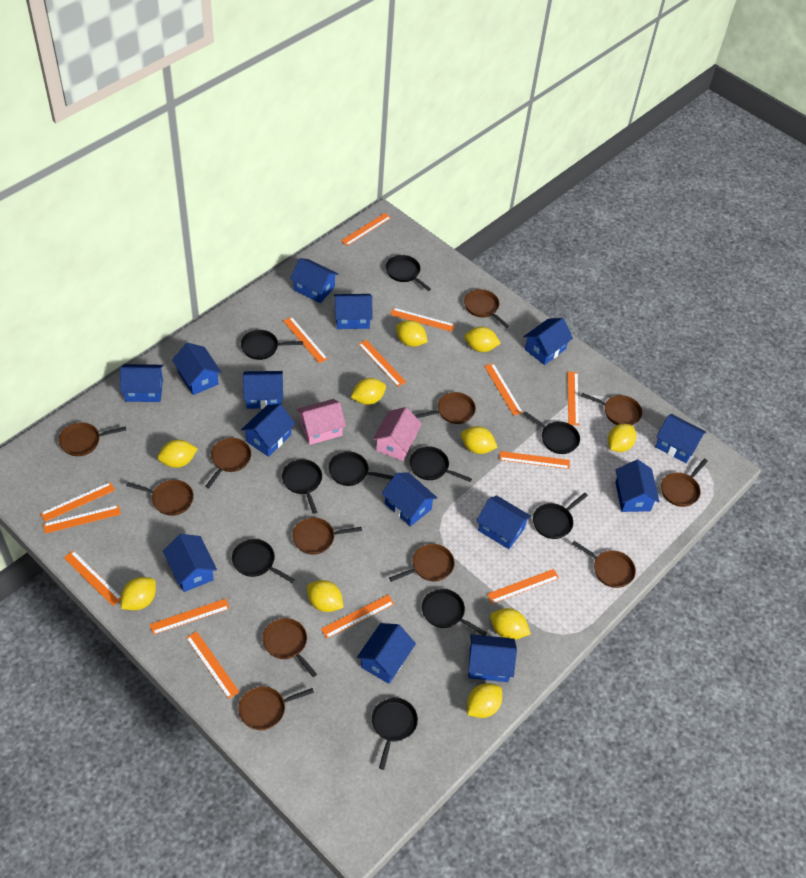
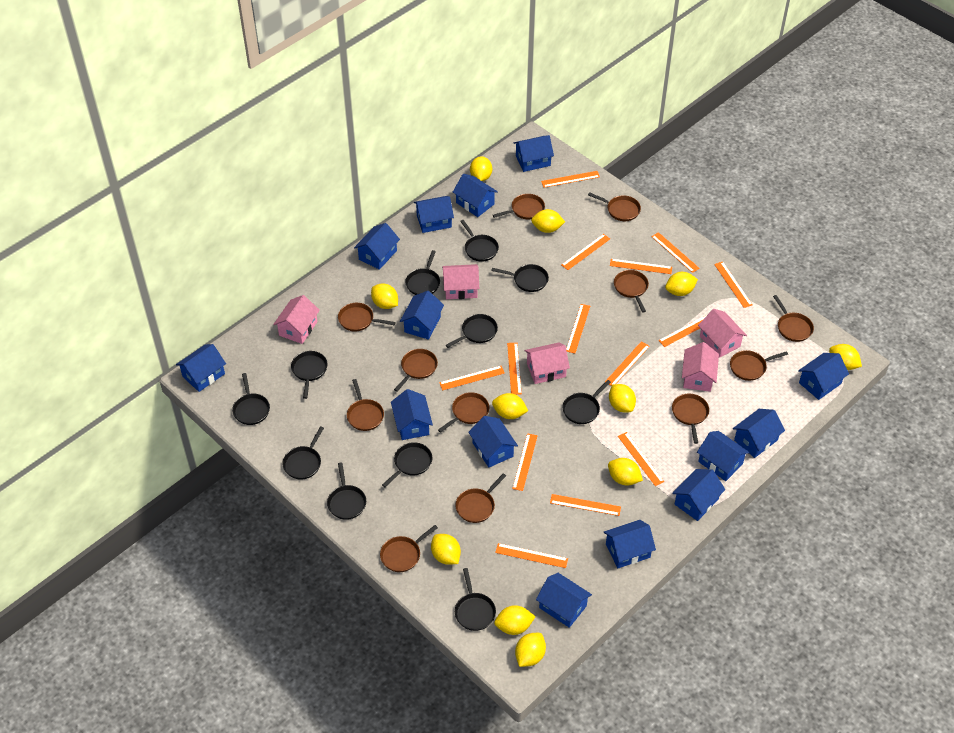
black pan: [232,539,295,583] [241,330,303,360] [282,459,322,514] [328,452,394,486] [372,697,418,770] [386,255,431,291] [409,446,472,482] [422,588,487,636] [523,411,580,454] [533,493,588,539] = 10 -> [232,373,270,425] [282,426,324,479] [291,351,328,399] [327,462,366,520] [382,442,432,487] [405,250,440,295] [446,314,498,348] [455,568,496,631] [460,220,499,262] [491,264,549,292] [563,380,611,424] = 11
pink house: [297,399,346,445] [373,407,422,461] = 2 -> [273,295,320,344] [442,264,479,299] [525,342,570,384] [682,342,719,392] [698,309,747,358] = 5
yellow lemon: [121,577,156,610] [157,440,198,468] [307,580,344,612] [351,378,386,405] [396,320,428,347] [461,426,498,454] [465,327,501,352] [467,683,502,718] [490,608,531,640] [608,424,636,452] = 10 -> [371,284,398,309] [431,534,461,565] [470,156,492,181] [492,393,528,419] [494,605,536,635] [515,633,546,667] [531,209,565,233] [608,458,643,486] [609,384,636,413] [665,272,698,296] [829,344,862,370] = 11

